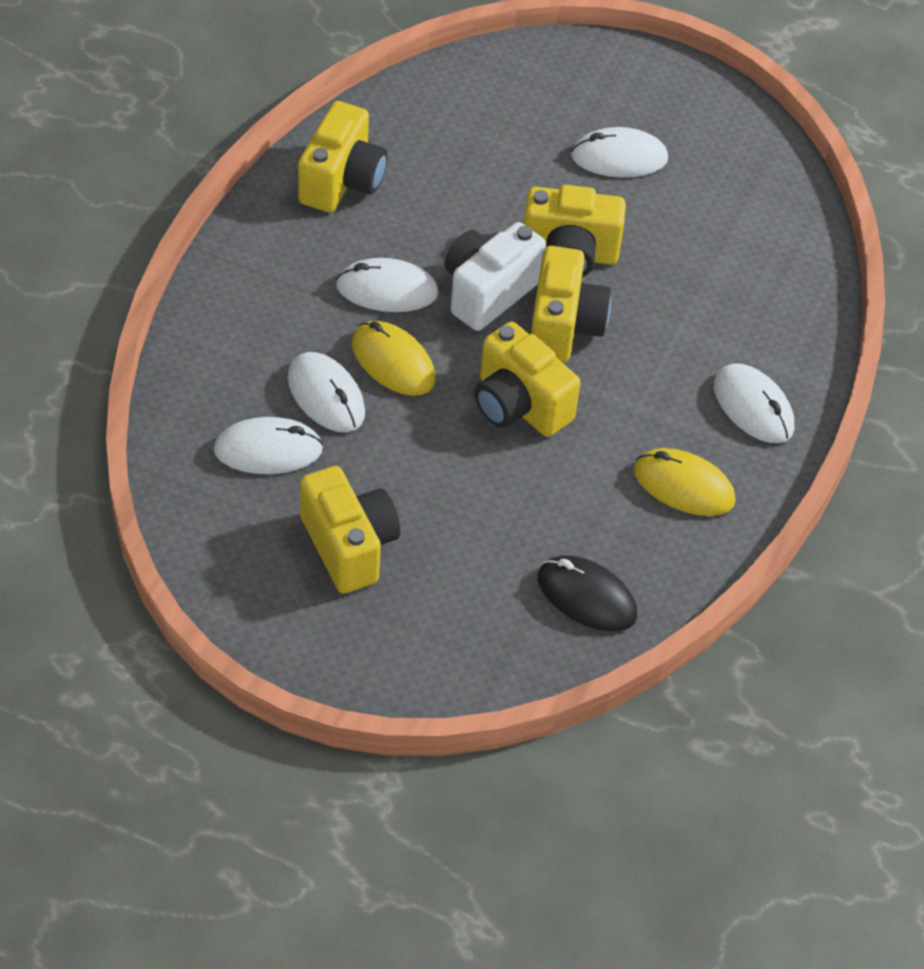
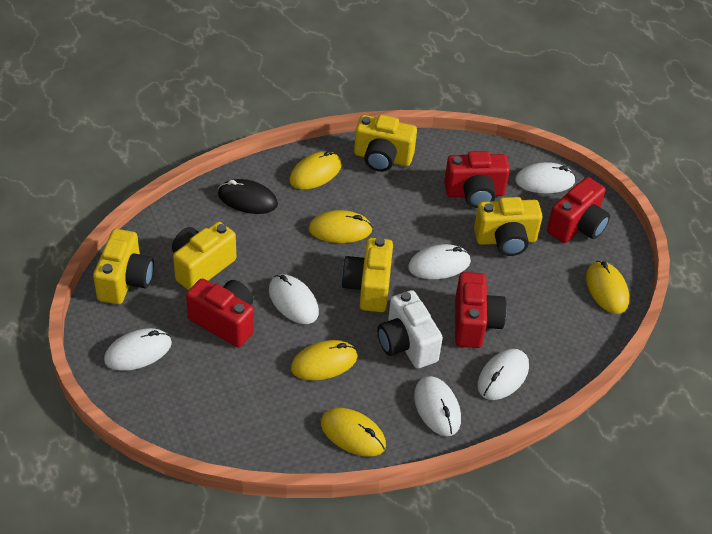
red camera: none = 0 -> [186,279,254,347] [444,151,510,208] [455,272,507,348] [547,177,610,243] = 4
white mouse: [214,417,323,474] [288,352,365,432] [336,258,438,312] [571,127,668,177] [714,363,794,443] = 5 -> [104,328,172,371] [269,275,319,324] [408,244,471,279] [414,376,461,436] [478,349,529,400] [515,162,576,193] = 6
yellow mouse: [352,321,436,396] [634,448,736,516] = 2 -> [289,151,342,189] [291,340,358,381] [308,210,373,243] [321,408,386,457] [586,261,629,314] = 5

